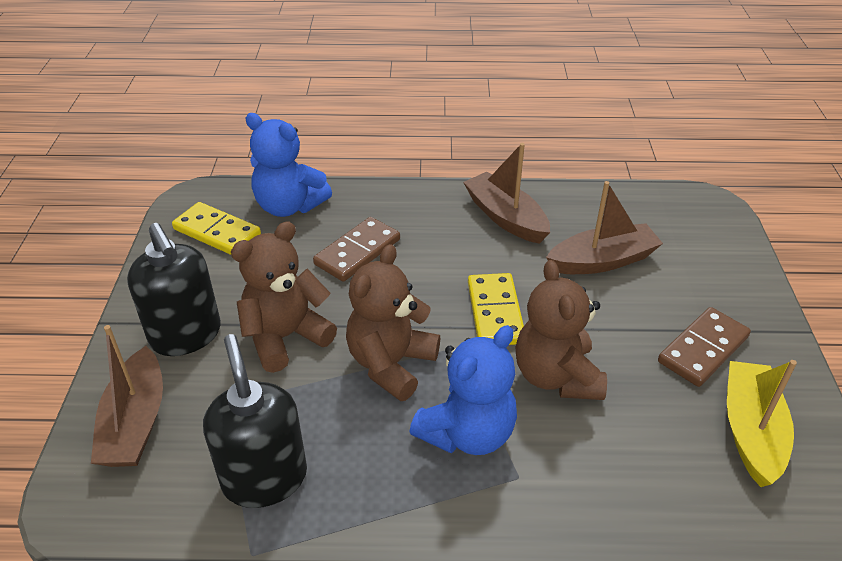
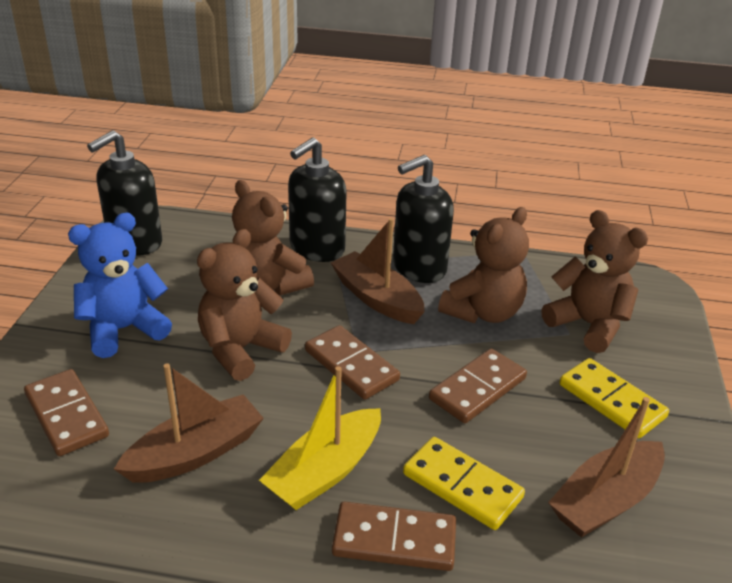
black soap dispenser: [127,223,221,356] [203,334,307,508] = 2 -> [87,130,162,256] [288,137,347,262] [393,155,454,283] = 3
blue teddy bear: [246,113,332,217] [409,325,517,455] = 2 -> [68,213,172,358] = 1
brown domino: [313,217,400,282] [658,307,751,387] = 2 -> [24,369,109,456] [305,325,400,400] [332,501,456,571] [429,349,527,423] = 4
brown teddy bear: [231,222,337,373] [346,244,440,401] [515,260,607,400] = 3 -> [197,229,292,381] [232,180,314,296] [438,207,529,323] [541,210,648,353] = 4

